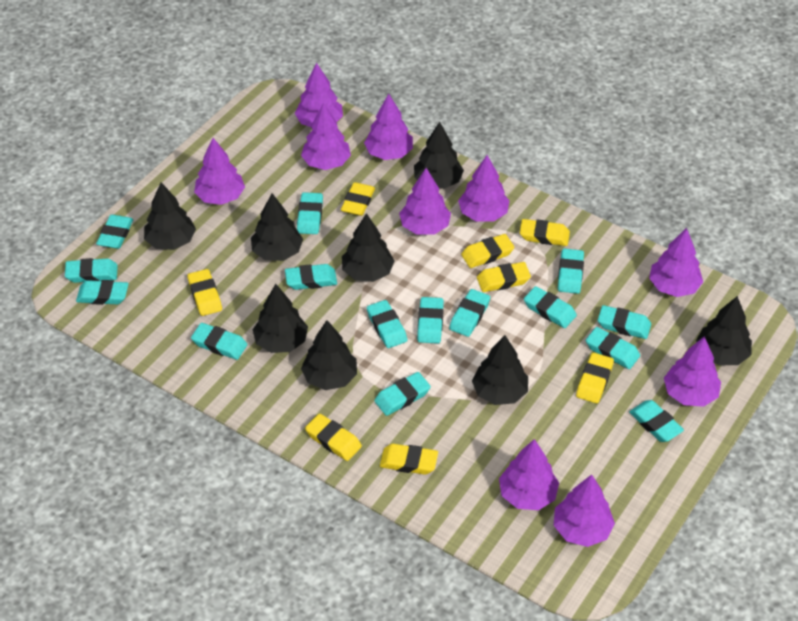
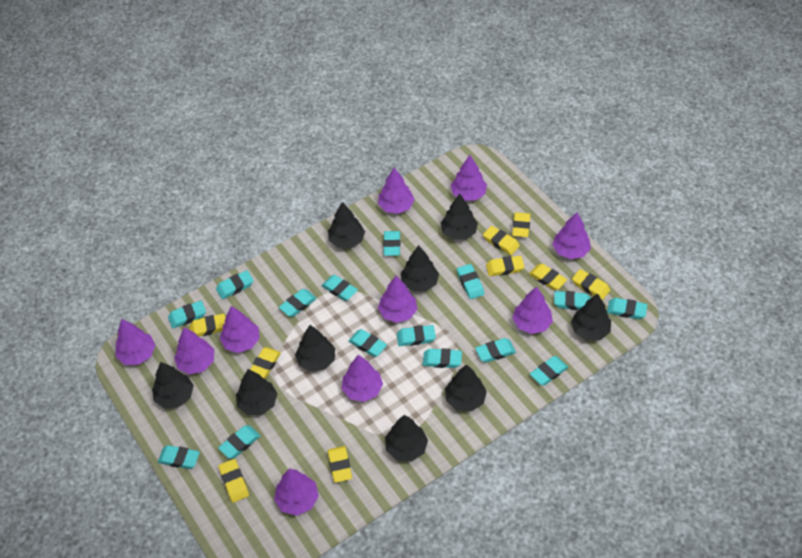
black tree: [144,182,196,250] [251,193,303,261] [252,284,308,353] [301,320,357,390] [342,213,394,282] [414,122,464,189] [472,335,528,405] [696,296,752,365] = 8 -> [152,362,194,408] [236,369,277,415] [295,325,335,372] [328,202,365,248] [385,415,428,462] [400,245,439,292] [441,194,478,240] [445,364,487,411] [571,294,611,340] = 9
yellow eraser: [187,269,222,316] [305,414,362,461] [341,182,375,216] [380,444,438,475] [461,234,515,268] [477,262,531,292] [520,219,570,246] [576,352,614,403] = 8 -> [189,314,225,336] [218,459,249,503] [250,347,281,379] [328,446,352,483] [483,226,520,255] [486,256,524,276] [512,212,530,237] [529,264,567,290] [572,269,610,300] = 9

